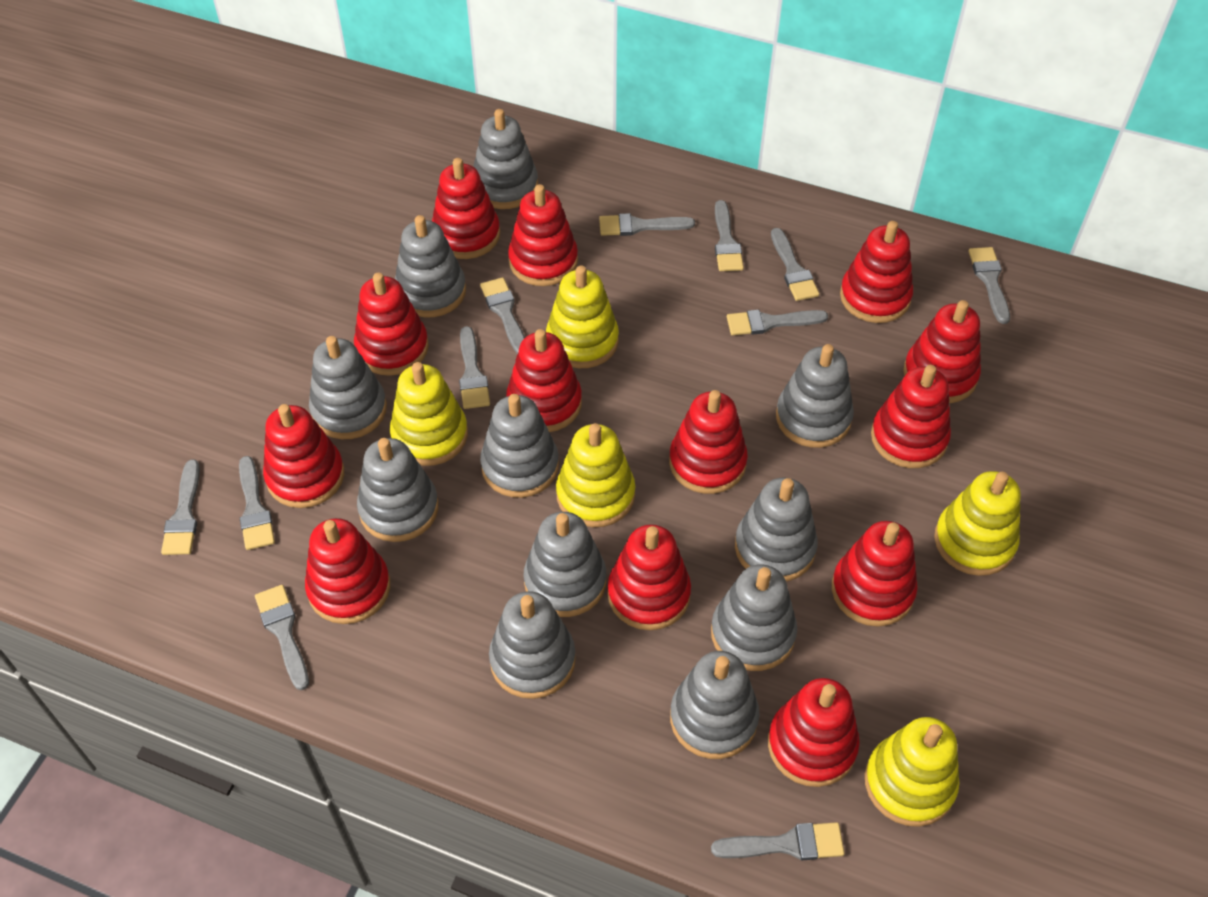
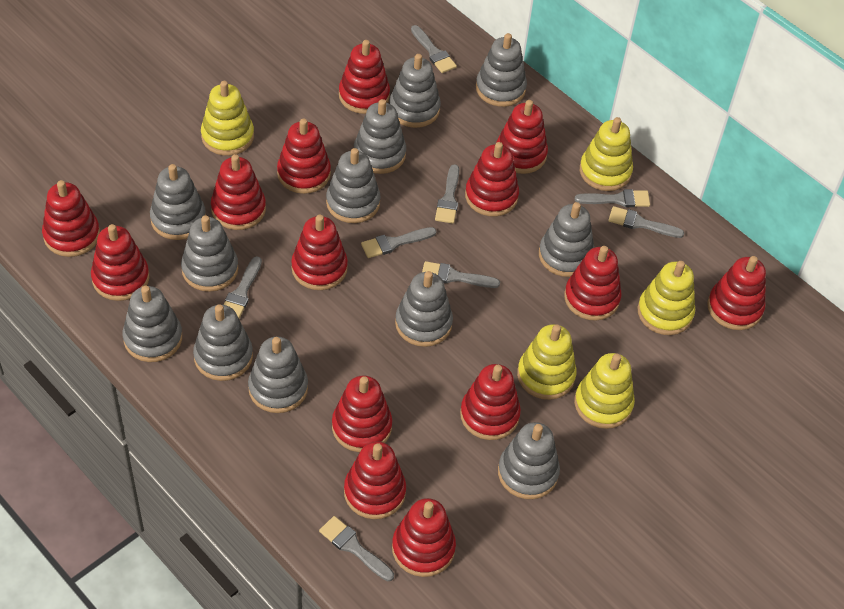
grey brush: [161,460,200,555] [239,456,275,550] [255,585,309,690] [459,326,490,409] [480,277,525,354] [599,213,695,236] [711,822,844,860] [715,200,744,271] [727,310,828,335] [771,228,819,301] [969,247,1010,324] = 11 -> [224,256,262,318] [319,516,394,581] [361,227,436,258] [411,25,457,73] [422,261,500,288] [435,164,459,224] [575,189,650,207] [608,206,685,238] = 8
grey stacking toy: [309,336,387,439] [357,438,438,542] [395,215,466,317] [474,109,538,209] [480,394,559,498] [489,591,576,699] [523,512,606,617] [670,651,759,759] [711,564,797,671] [735,477,818,581] [776,344,854,448] = 11 -> [123,286,182,362] [150,164,206,240] [181,215,238,292] [193,304,253,381] [248,337,308,413] [326,148,381,223] [354,99,406,174] [389,54,441,128] [395,271,453,347] [476,33,527,107] [498,422,560,499] [539,202,594,277] = 12
red stacking toy: [263,404,344,508] [305,518,390,624] [354,273,429,376] [432,158,500,259] [506,329,582,432] [508,184,578,286] [608,524,691,630] [669,390,748,494] [768,678,860,787] [832,521,918,627] [840,221,913,323] [871,365,951,468] [903,300,981,403] = 13 -> [42,180,100,257] [91,224,149,301] [211,154,266,230] [277,119,331,194] [291,215,348,290] [332,375,392,452] [339,40,390,114] [344,441,406,519] [392,498,456,577] [460,364,521,440] [465,142,519,216] [496,100,548,174] [564,246,622,321] [707,256,766,330] = 14

